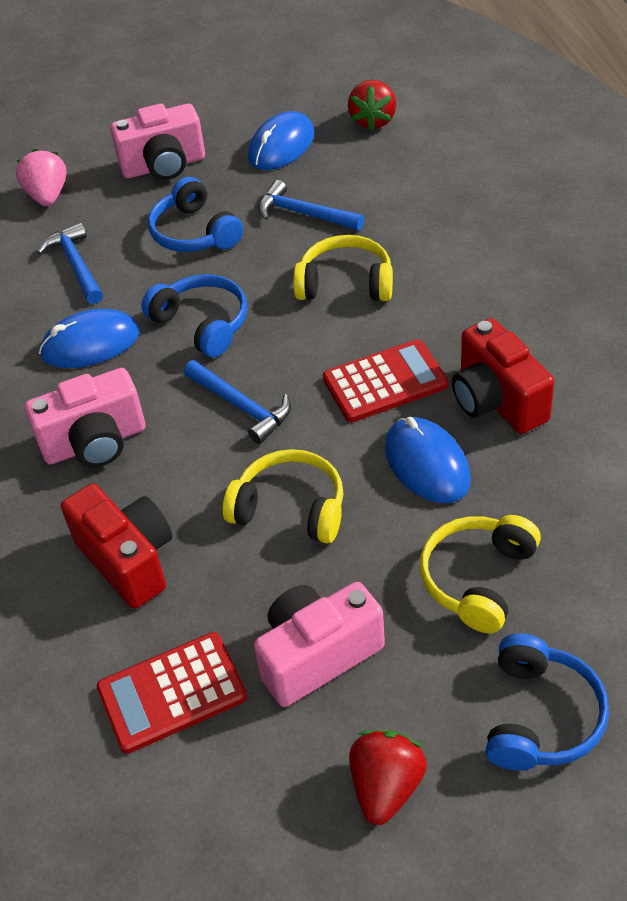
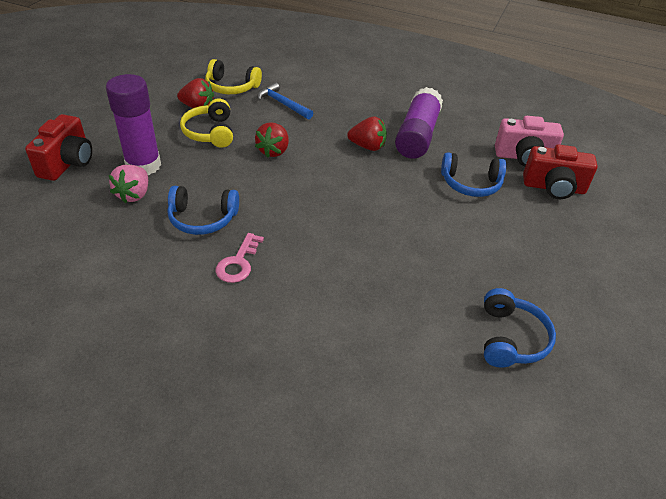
blue hammer: [37,222,103,304] [184,360,291,444] [258,180,364,230] = 3 -> [257,82,313,119] = 1
blue mouse: [39,309,140,368] [248,111,315,170] [385,417,471,503] = 3 -> none = 0
pink camera: [25,368,145,467] [110,104,205,180] [254,582,385,707] = 3 -> [495,116,564,167] = 1
pink key: none = 0 -> [216,233,264,283] = 1
purple glue stick: none = 0 -> [106,74,161,175] [395,87,443,159] = 2
red calculator: [97,632,247,754] [323,340,448,422] = 2 -> none = 0
red strawberry: [348,80,396,131] [349,730,427,825] = 2 -> [177,78,214,108] [255,122,289,158] [347,116,387,151] = 3
yellow headphones: [223,449,344,544] [293,235,393,301] [420,515,541,633] = 3 -> [180,99,233,148] [205,59,262,94] = 2

